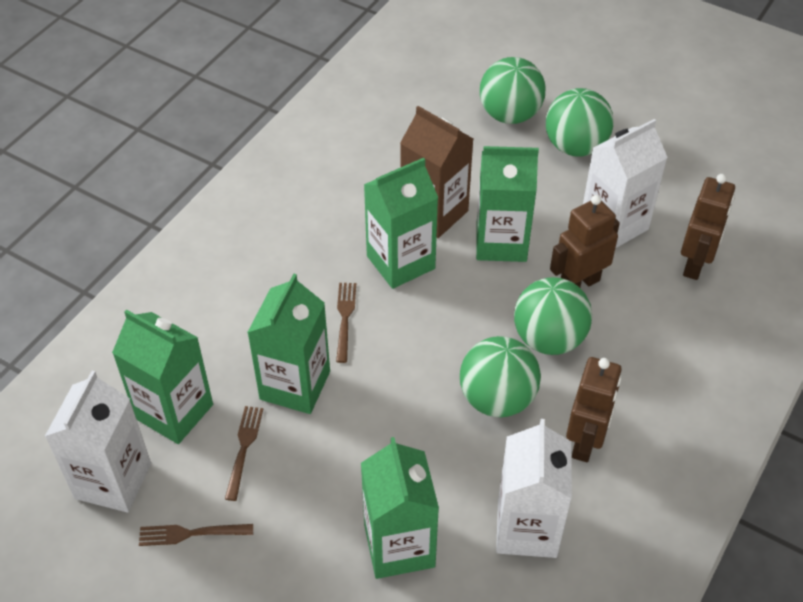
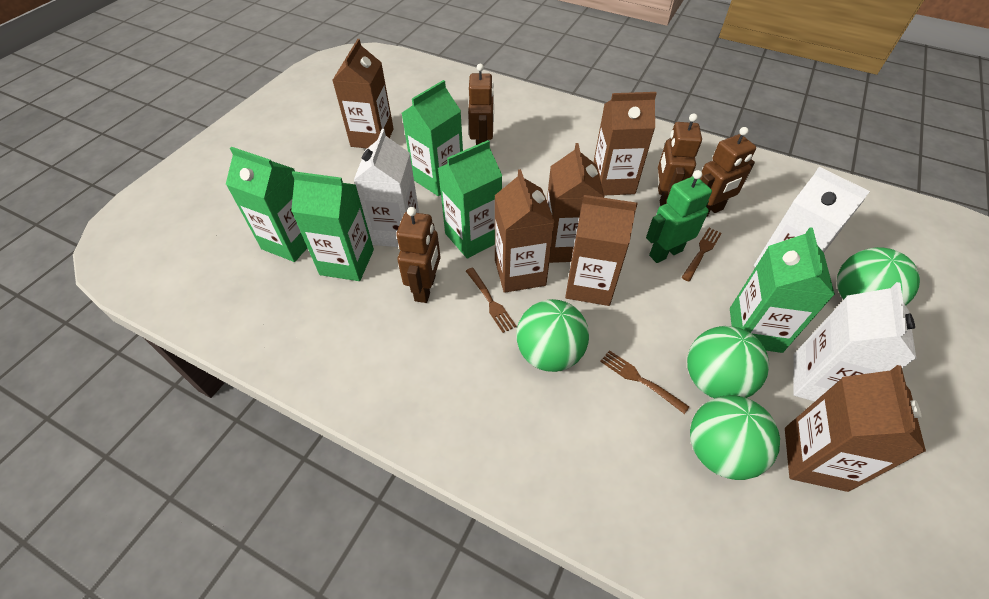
brown carton: [400,106,473,238] = 1 -> [333,39,394,148] [495,169,555,293] [547,143,604,263] [565,195,637,306] [594,92,657,196] [785,365,926,492] = 6
brown robot: [550,195,620,288] [566,357,622,462] [681,174,735,280] = 3 -> [396,207,441,303] [468,64,494,145] [658,113,702,206] [700,127,756,217] = 4
green robot: none = 0 -> [646,170,712,263] = 1

